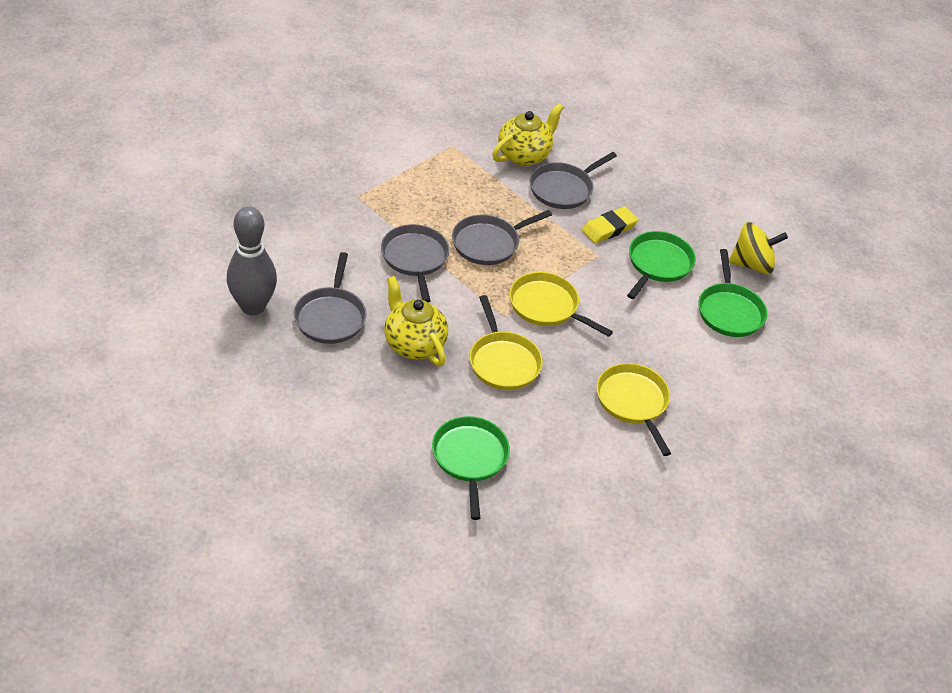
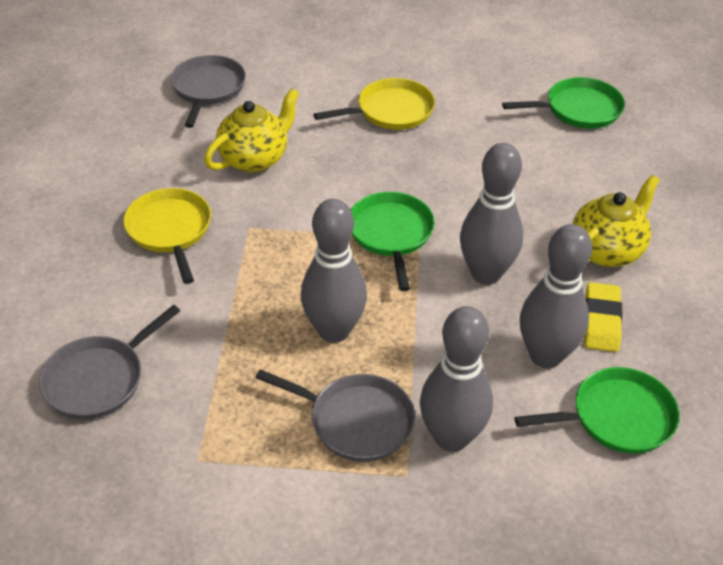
grey bowling pin: [227,206,277,315] = 1 -> [301,199,367,343] [420,306,493,452] [460,143,523,285] [520,224,592,368] = 4
grey pan: [294,252,367,344] [381,224,449,303] [452,210,552,265] [530,152,617,209] = 4 -> [39,305,180,419] [171,55,246,128] [255,369,415,462] = 3
yellow pan: [470,295,543,390] [509,272,613,337] [596,363,671,456] = 3 -> [123,188,211,284] [313,78,435,130] = 2
yellow spinning top: [729,222,788,274] = 1 -> none = 0

